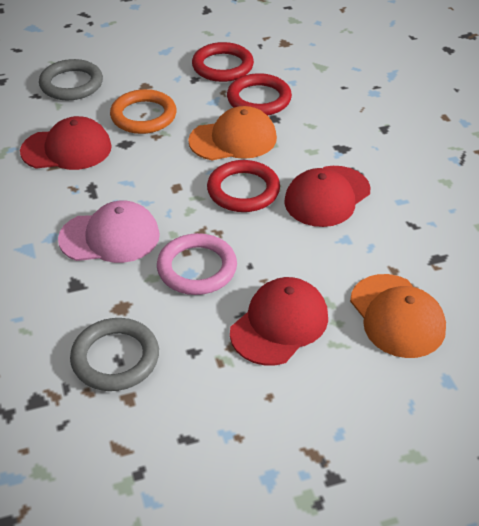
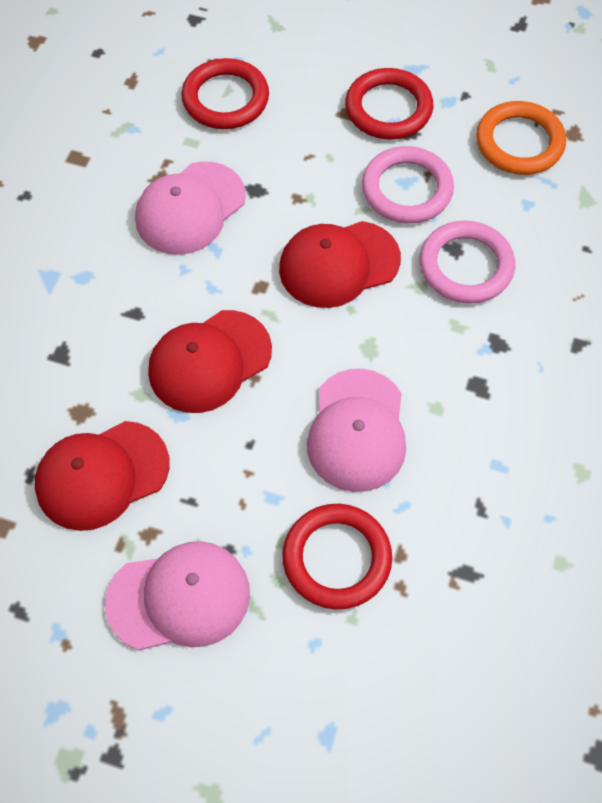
grey ring: [39,59,103,100] [70,318,159,391] = 2 -> none = 0
orange cap: [188,106,277,160] [350,274,446,358] = 2 -> none = 0
pink cap: [58,200,160,263] = 1 -> [105,541,250,651] [135,161,246,255] [307,369,406,492] = 3
pink ring: [157,233,237,295] = 1 -> [362,146,454,223] [419,221,515,303] = 2

